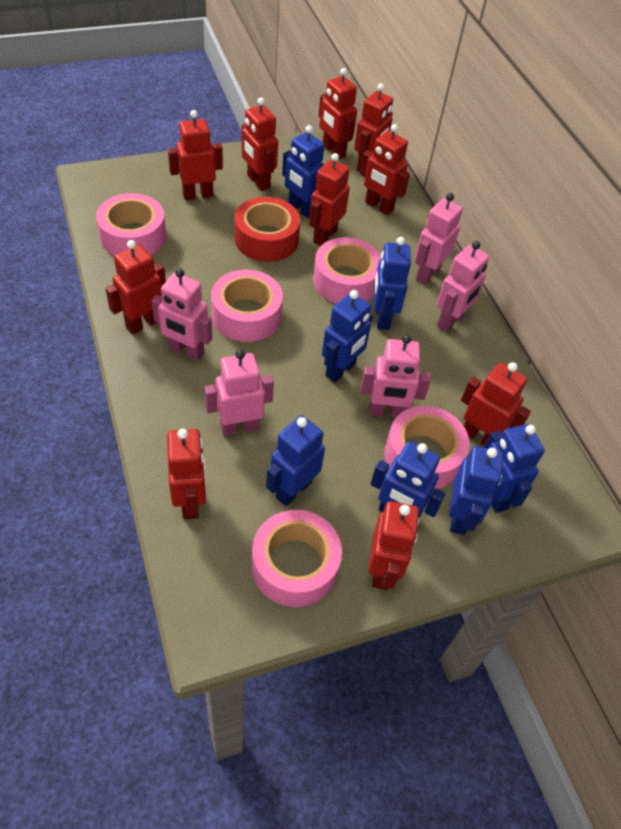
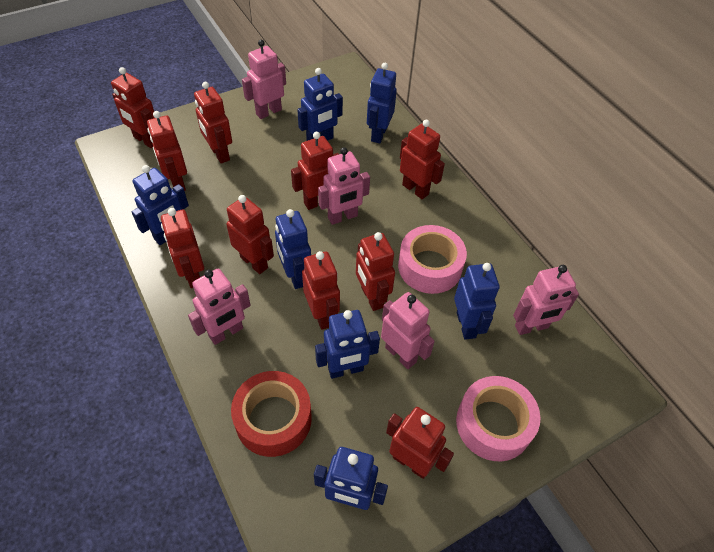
pink tape: [96,193,166,256] [211,270,283,342] [252,510,342,607] [313,237,381,304] [384,406,469,490] = 5 -> [398,225,467,294] [456,376,540,461] = 2

